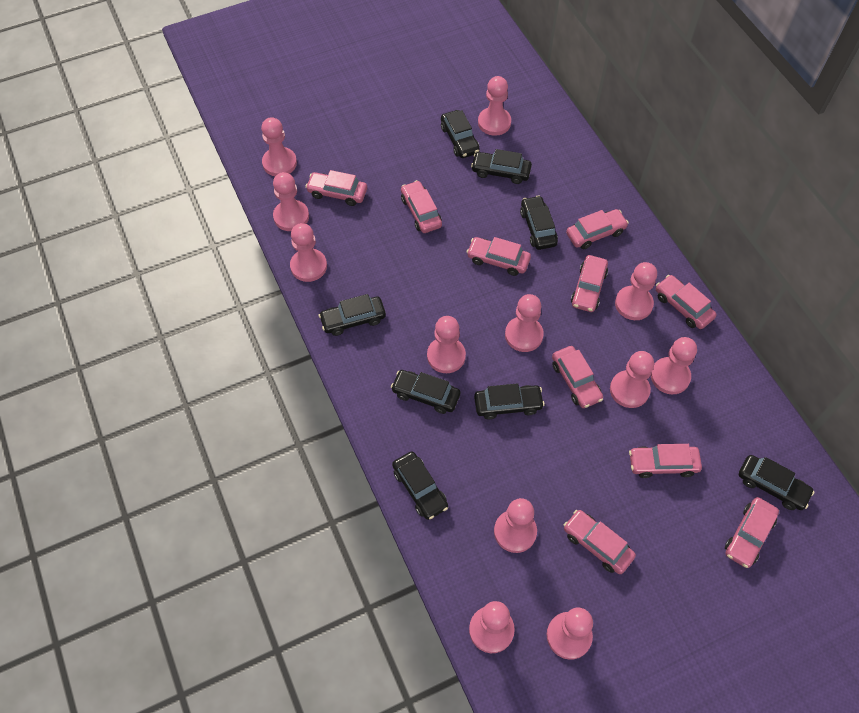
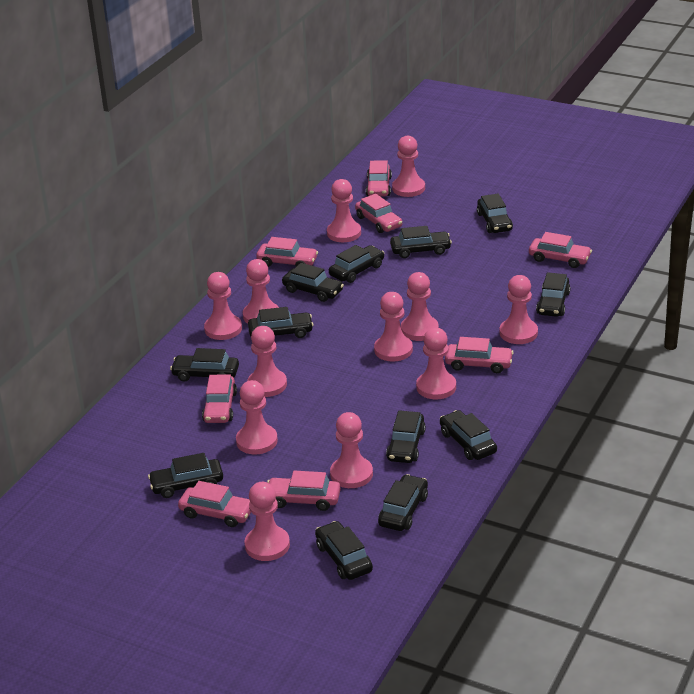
black car: [319,294,386,336] [391,370,460,414] [392,451,448,520] [441,110,480,158] [471,149,532,184] [474,383,545,419] [520,195,558,250] [739,455,814,510] = 8 -> [148,453,223,498] [170,348,239,381] [248,307,313,338] [282,263,344,302] [315,521,373,580] [329,245,384,283] [378,474,428,531] [386,410,426,463] [390,226,452,258] [440,410,497,460] [477,194,513,233] [536,272,571,317] = 12
pink car: [305,170,367,206] [401,180,442,233] [467,237,531,276] [552,346,603,408] [564,510,636,574] [566,209,629,249] [571,255,608,312] [629,444,702,478] [656,275,716,329] [725,497,779,568] = 10 -> [178,481,251,527] [202,374,237,423] [256,237,318,267] [267,471,341,511] [355,194,402,233] [366,160,392,197] [445,337,514,373] [529,232,592,268] = 8

